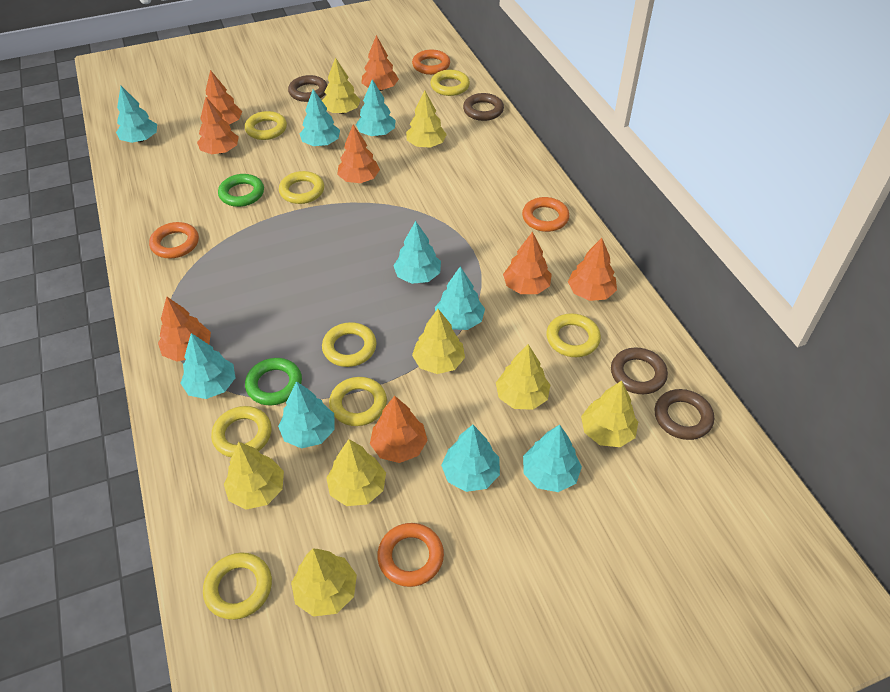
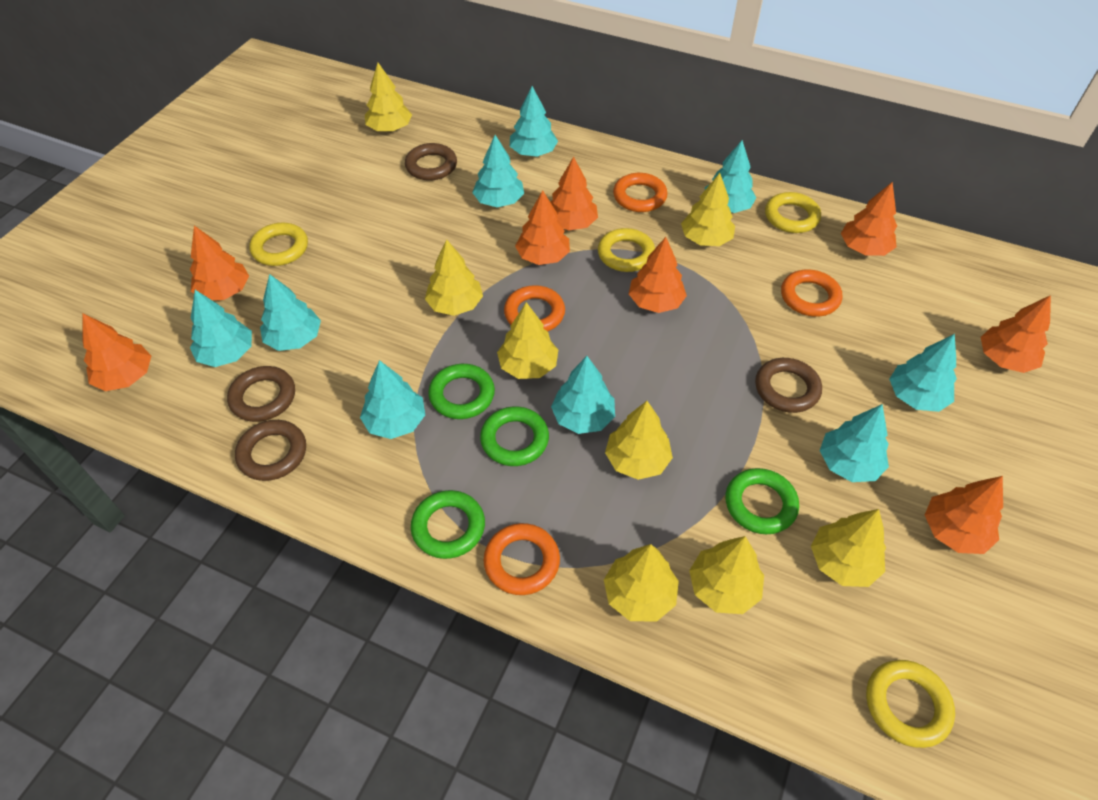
green ring: [218,174,264,207] [245,358,302,405] = 2 -> [411,490,485,559] [428,364,495,419] [480,407,549,466] [725,468,799,534] = 4
yellow ring: [203,553,272,620] [211,406,272,458] [245,111,287,140] [279,171,324,204] [322,322,376,367] [329,377,387,426] [430,70,470,96] [546,313,601,357] = 8 -> [249,223,308,266] [598,228,655,272] [765,192,821,233] [866,660,955,748] = 4

